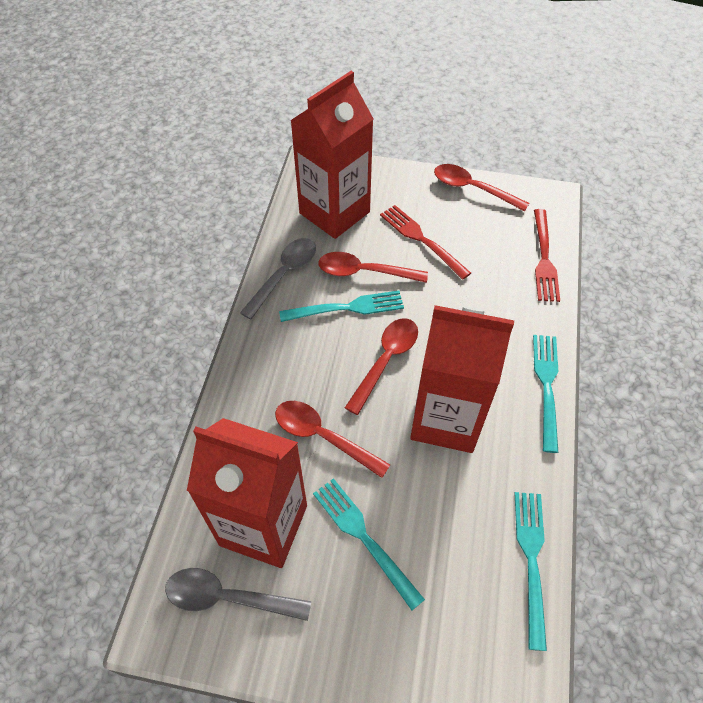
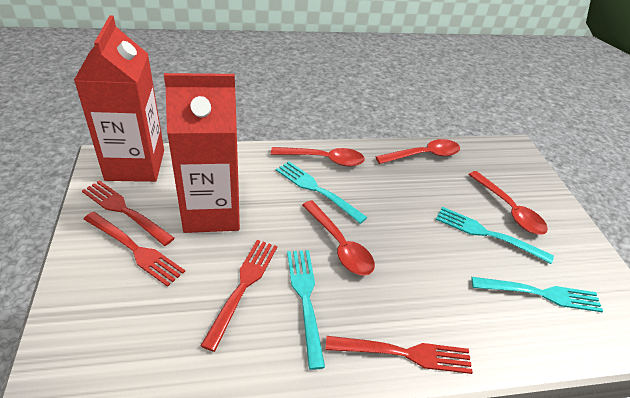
grey spoon: [165,568,311,621] [240,238,316,320] = 2 -> none = 0
red carton: [187,418,307,568] [290,71,374,239] [410,305,514,453] = 3 -> [74,15,164,182] [164,73,240,233] = 2
red fork: [380,205,471,280] [534,209,560,302] = 2 -> [82,180,175,246] [84,212,185,287] [201,240,277,352] [326,336,473,374] = 4

